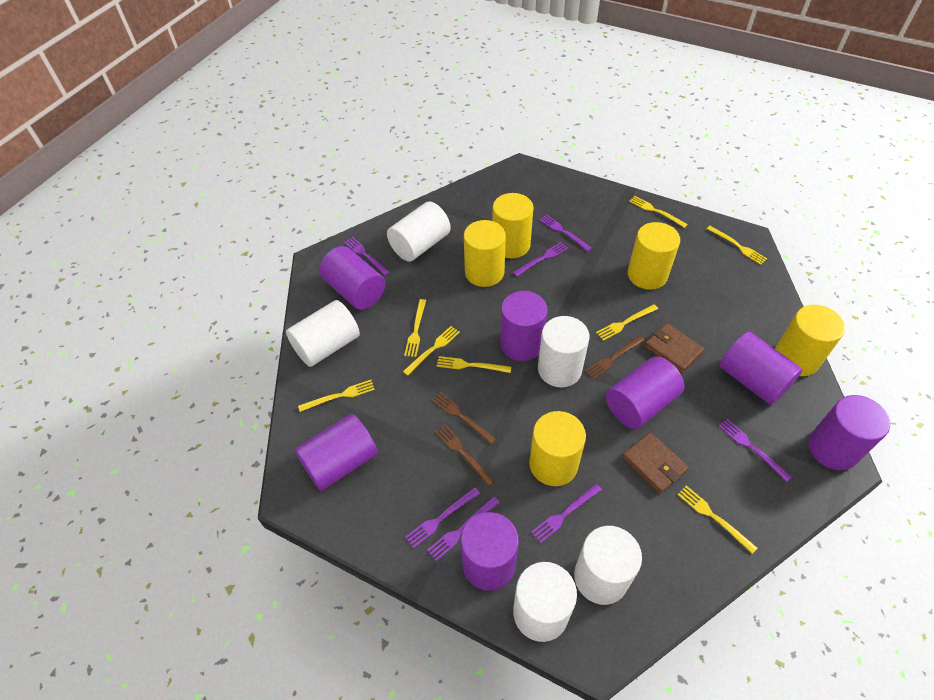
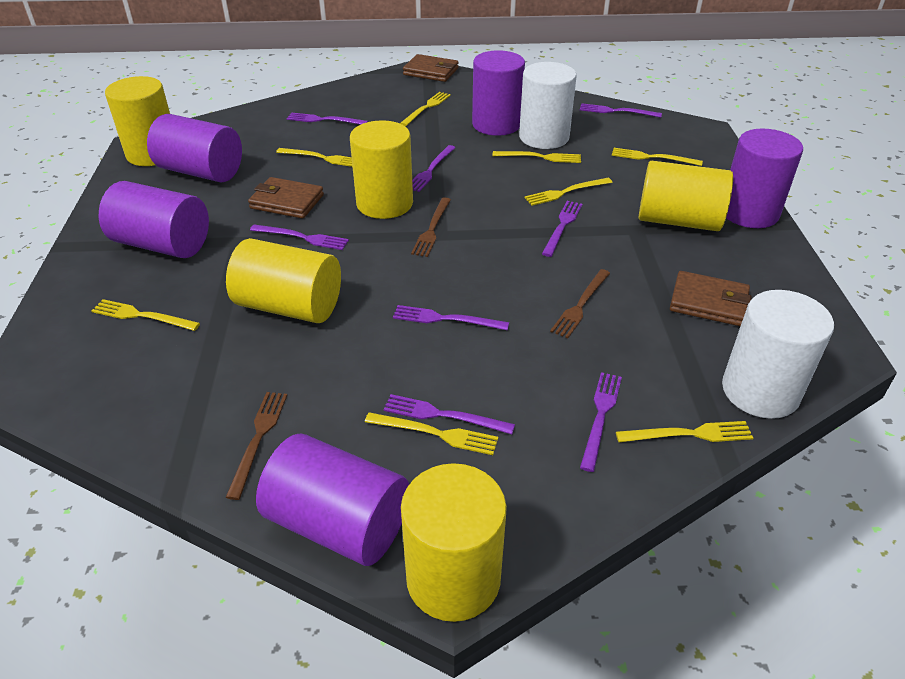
brown wallet: [622,432,689,494] [645,323,704,373] = 2 -> [248,177,324,219] [403,54,459,82] [670,271,752,326] = 3
purple cylinder: [295,414,378,491] [320,246,385,310] [461,512,519,591] [500,291,548,361] [606,356,685,429] [720,332,802,405] [808,395,890,470] = 7 -> [99,181,209,258] [147,114,242,183] [256,434,409,566] [472,50,525,136] [726,129,803,228] = 5
purple fork: [344,237,390,276] [405,487,480,548] [427,497,500,561] [513,242,569,277] [531,484,602,544] [539,214,592,251] [719,419,792,482] = 7 -> [250,224,349,250] [287,112,368,125] [383,394,515,434] [393,305,509,330] [412,145,455,192] [542,201,582,257] [580,103,662,118] [580,372,622,472] = 8
white cylinder: [286,300,360,367] [387,201,451,262] [513,562,577,642] [538,316,590,387] [574,526,642,605] = 5 -> [519,62,577,149] [722,290,834,419] = 2

